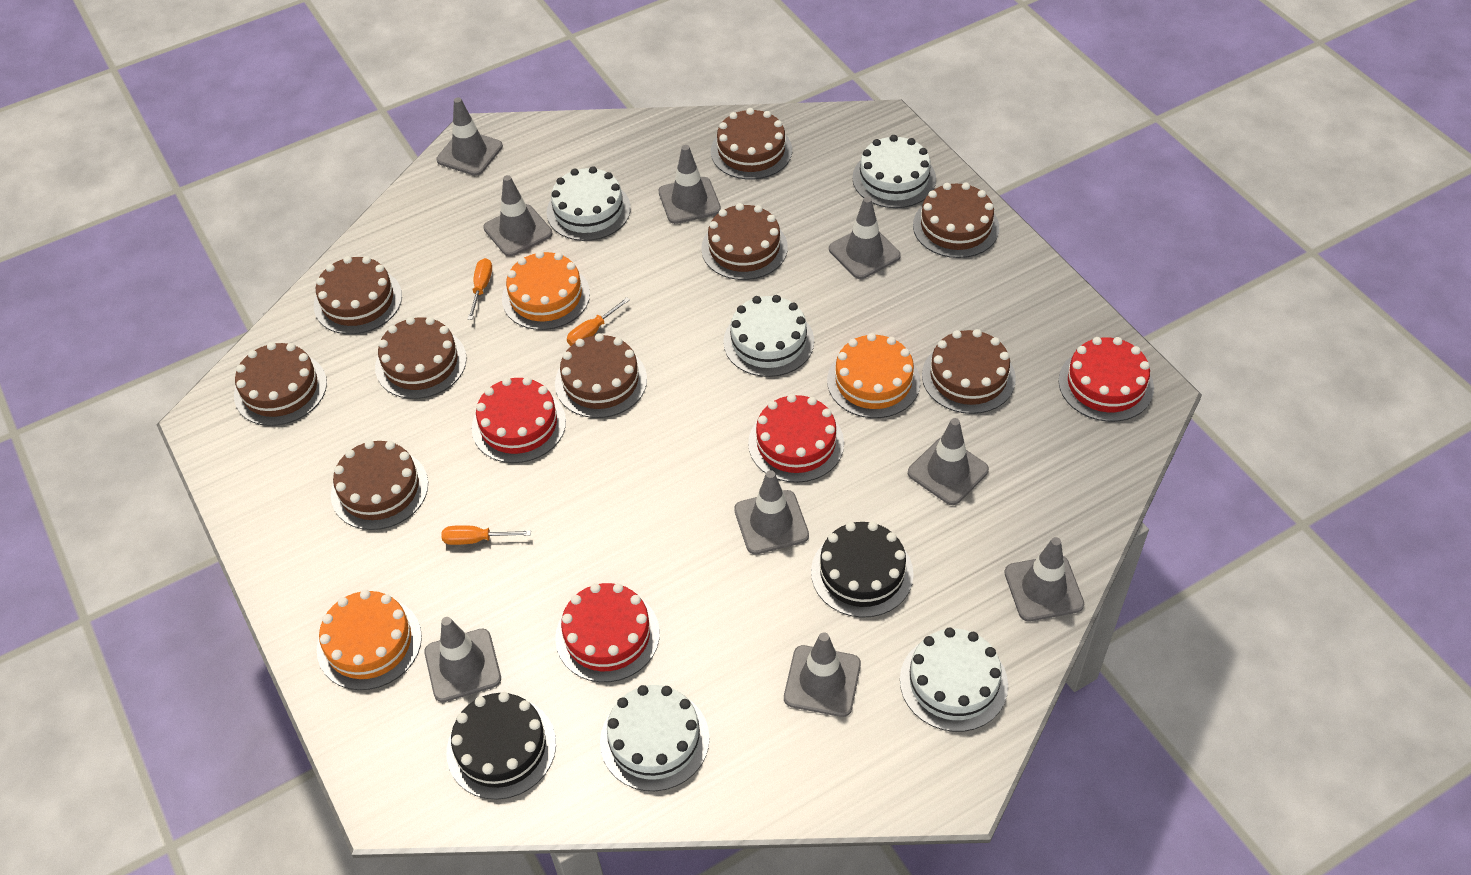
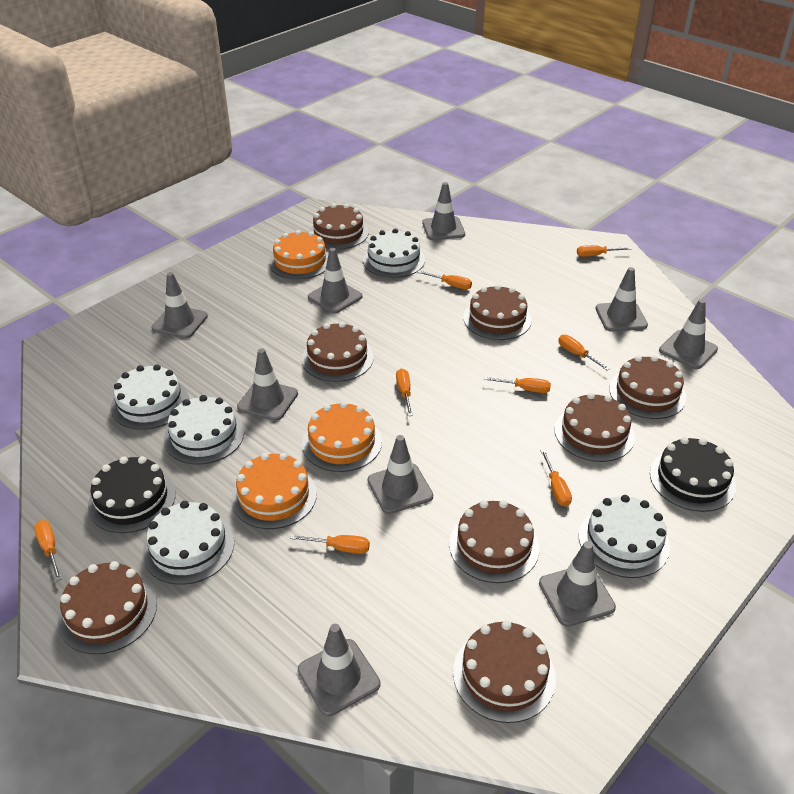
brown cake: [234,342,327,426] [314,256,402,334] [331,440,428,530] [375,317,467,399] [555,333,647,418] [701,203,788,280] [711,108,792,179] [913,183,999,258] [922,329,1016,414] = 9 -> [58,561,157,654] [302,322,374,382] [309,203,369,249] [449,500,539,583] [453,620,556,723] [463,284,532,340] [555,393,635,462] [609,355,686,419] = 8
orange screwdriver: [441,525,531,545] [468,258,492,320] [567,297,630,346] = 3 -> [34,520,62,581] [290,535,370,554] [396,368,413,416] [417,270,472,289] [484,377,551,393] [540,449,572,507] [558,335,610,370] [577,245,631,257] = 8
red cake: [472,377,566,463] [555,583,660,682] [748,394,844,483] [1058,337,1154,422] = 4 -> none = 0

